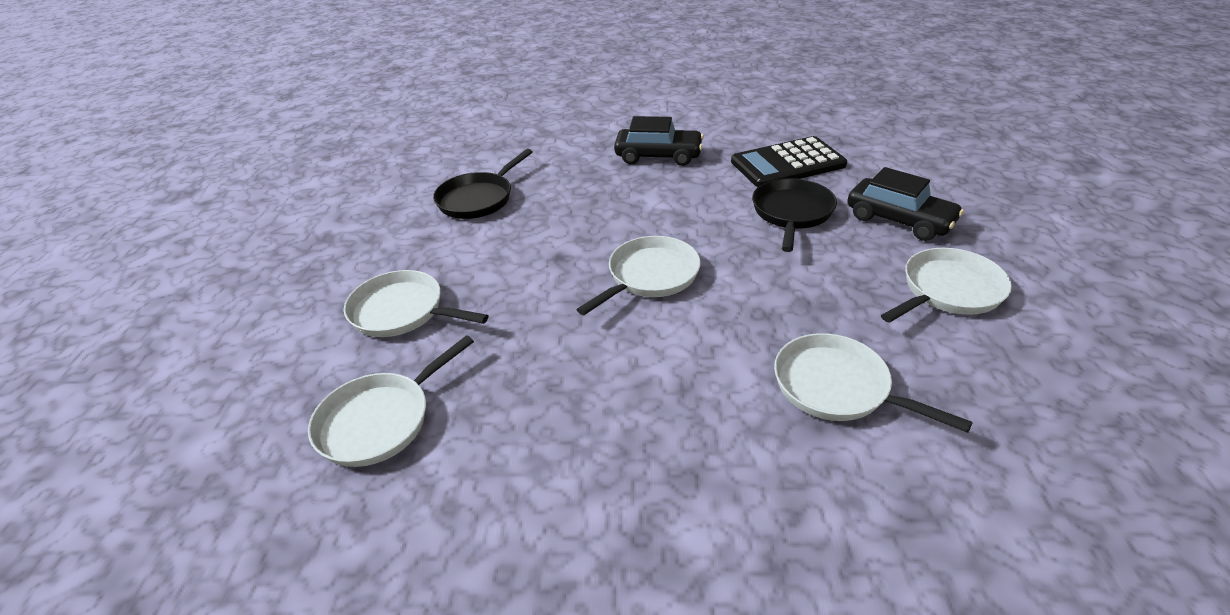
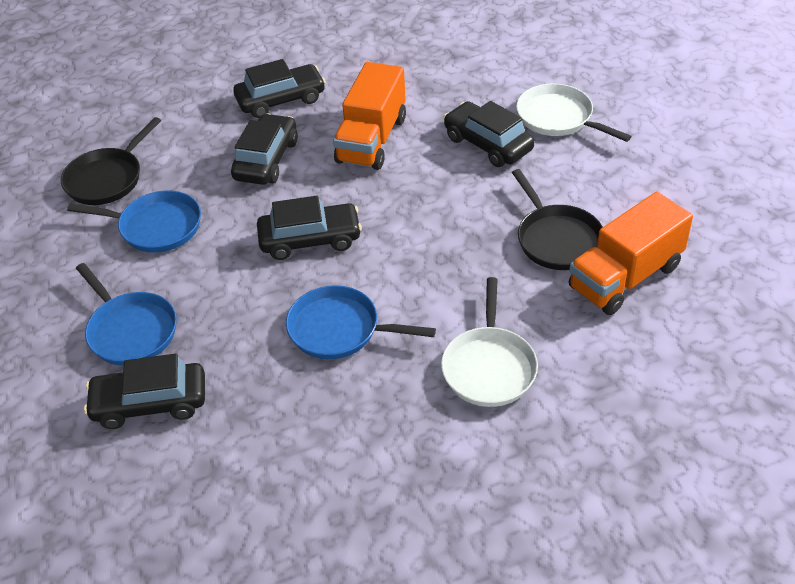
black calculator: [731,136,847,187] = 1 -> none = 0
black car: [614,116,704,166] [847,167,964,241] = 2 -> [84,354,205,429] [231,113,298,185] [233,59,326,118] [257,196,362,260] [444,101,534,167] = 5
blue pan: none = 0 -> [67,190,201,253] [76,263,177,366] [286,285,436,359] = 3
orange truck: none = 0 -> [333,62,406,170] [569,192,693,315] = 2
white pan: [308,335,474,467] [344,270,489,337] [576,236,701,315] [774,333,973,433] [881,248,1012,323] = 5 -> [441,277,538,407] [516,83,632,142] = 2

